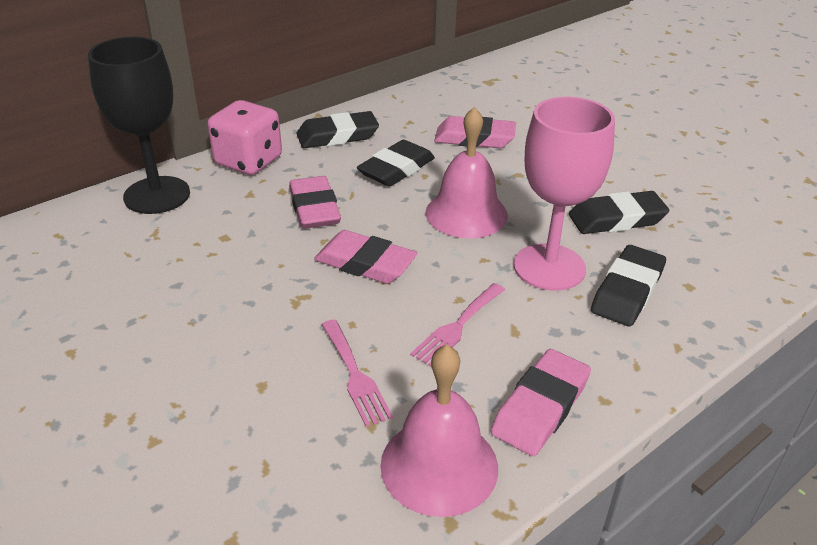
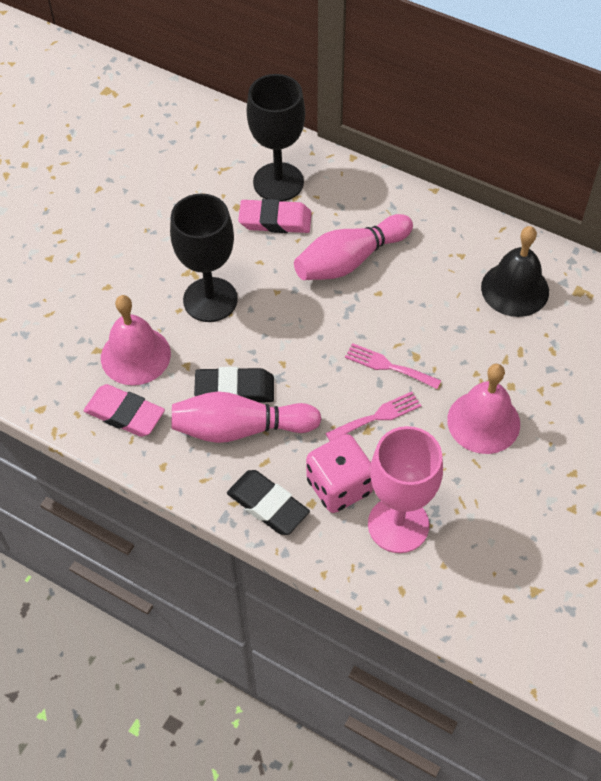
black bell: none = 0 -> [481,226,549,317] = 1
black eraser: [296,111,379,148] [357,140,435,187] [569,191,669,234] [591,245,666,326] = 4 -> [194,367,274,402] [227,470,310,535] = 2
black goblet: [88,37,190,214] = 1 -> [170,194,238,322] [247,74,305,201] = 2
pink bowling pin: none = 0 -> [172,392,322,443] [294,214,413,280] = 2
pink eraser: [289,176,341,229] [314,230,418,284] [434,116,516,148] [491,349,591,456] = 4 -> [83,384,165,437] [238,199,312,233] = 2

